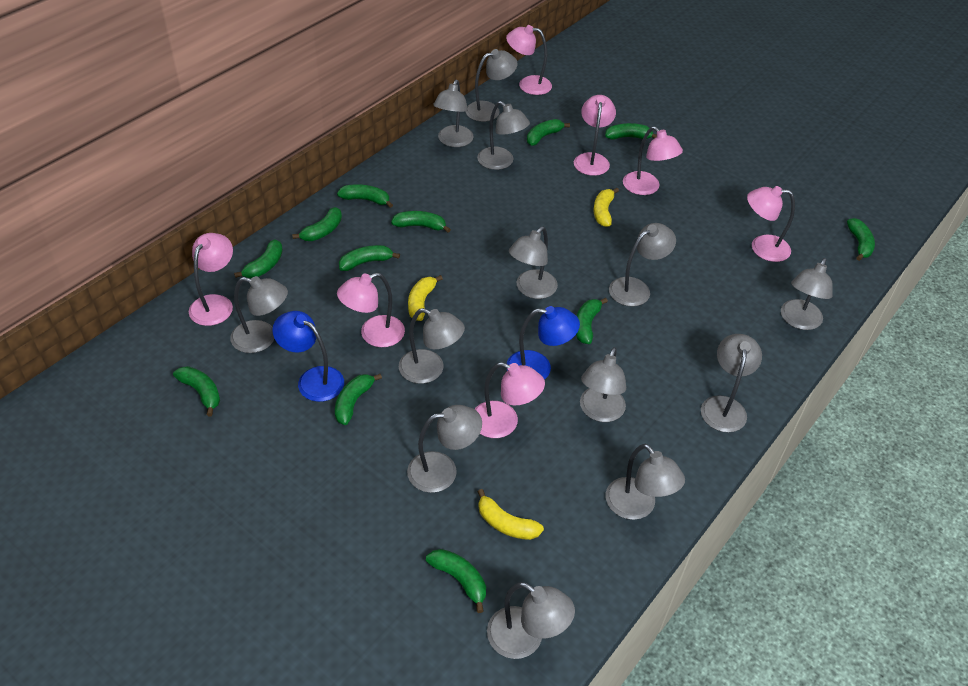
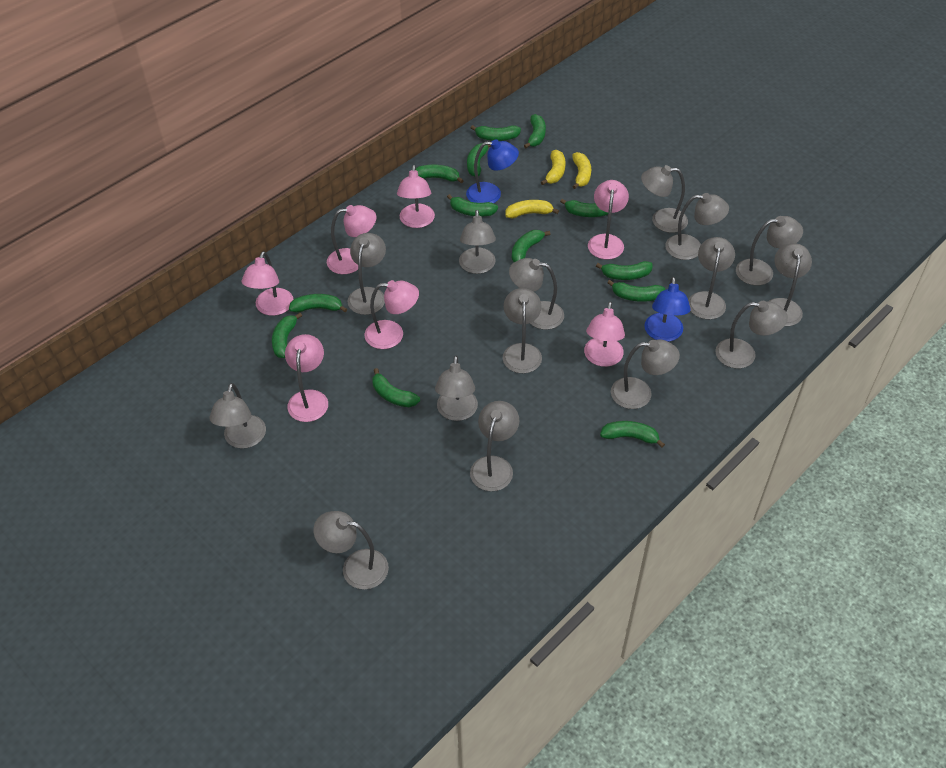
green banana: [173,366,220,416] [234,239,283,278] [292,207,342,241] [335,374,382,425] [337,184,393,208] [339,245,400,271] [391,211,451,233] [426,549,486,613] [527,119,570,146] [576,298,608,344] [605,123,657,140] [847,218,875,261] = 12 -> [272,313,302,358] [289,294,347,313] [372,368,420,407] [416,165,464,183] [447,194,498,217] [467,143,491,177] [471,125,521,141] [512,230,551,262] [524,114,546,148] [560,199,608,217] [596,261,653,280] [600,421,665,447] [607,280,665,302] = 13
grey lamp: [230,276,288,353] [399,308,465,384] [407,405,482,493] [433,80,474,147] [465,49,518,122] [477,101,530,170] [487,582,575,659] [509,227,558,299] [580,347,626,422] [606,444,685,520] [609,223,676,306] [701,334,762,432] [781,258,833,330] = 13 -> [209,383,266,449] [313,511,389,589] [347,233,386,315] [435,356,478,421] [459,210,496,274] [470,401,519,491] [503,288,542,373] [509,258,564,330] [611,339,680,409] [641,165,688,233] [665,193,729,260] [688,237,735,319] [715,301,788,369] [736,216,803,285] [769,243,812,326] = 15

